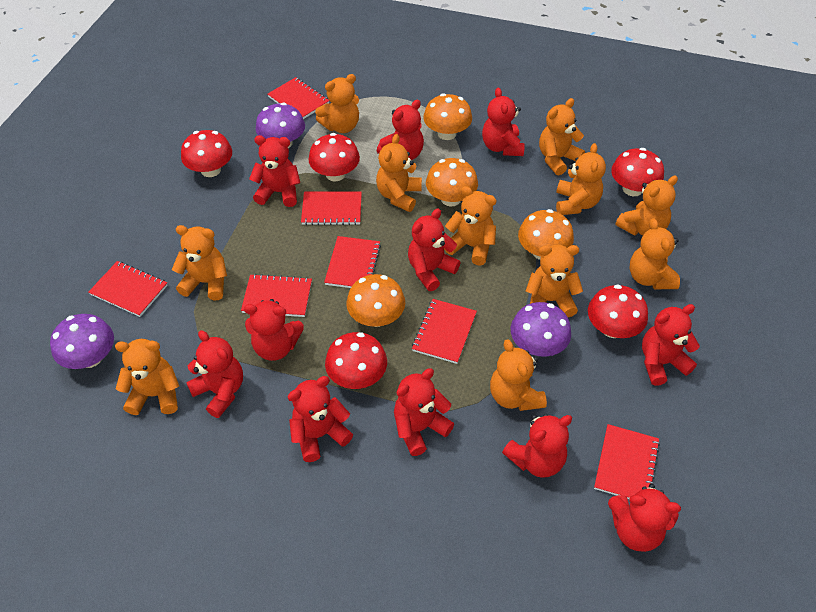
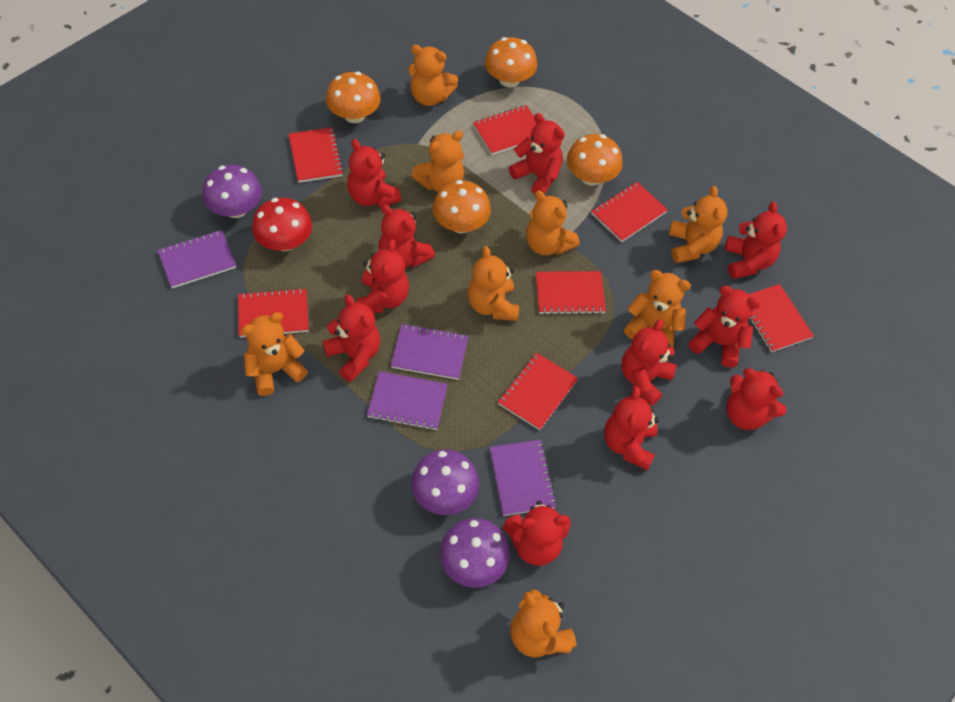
orange teddy bear: [115,339,179,415] [172,225,227,301] [315,74,359,133] [376,134,422,212] [444,186,497,266] [490,339,547,411] [526,245,583,317] [539,98,585,175] [556,143,606,215] [615,176,678,236] [630,218,680,289] = 11 -> [241,312,308,396] [408,45,458,106] [411,130,464,192] [467,246,519,321] [510,590,576,657] [526,190,580,255] [624,270,691,348] [669,186,727,263] = 8
purple notebook: none = 0 -> [157,230,236,289] [367,371,448,430] [390,324,469,380] [489,440,557,516] = 4
red mushroom: [181,130,232,177] [309,133,360,182] [325,332,387,389] [588,284,648,338] [611,148,664,196] = 5 -> [252,198,312,251] = 1

